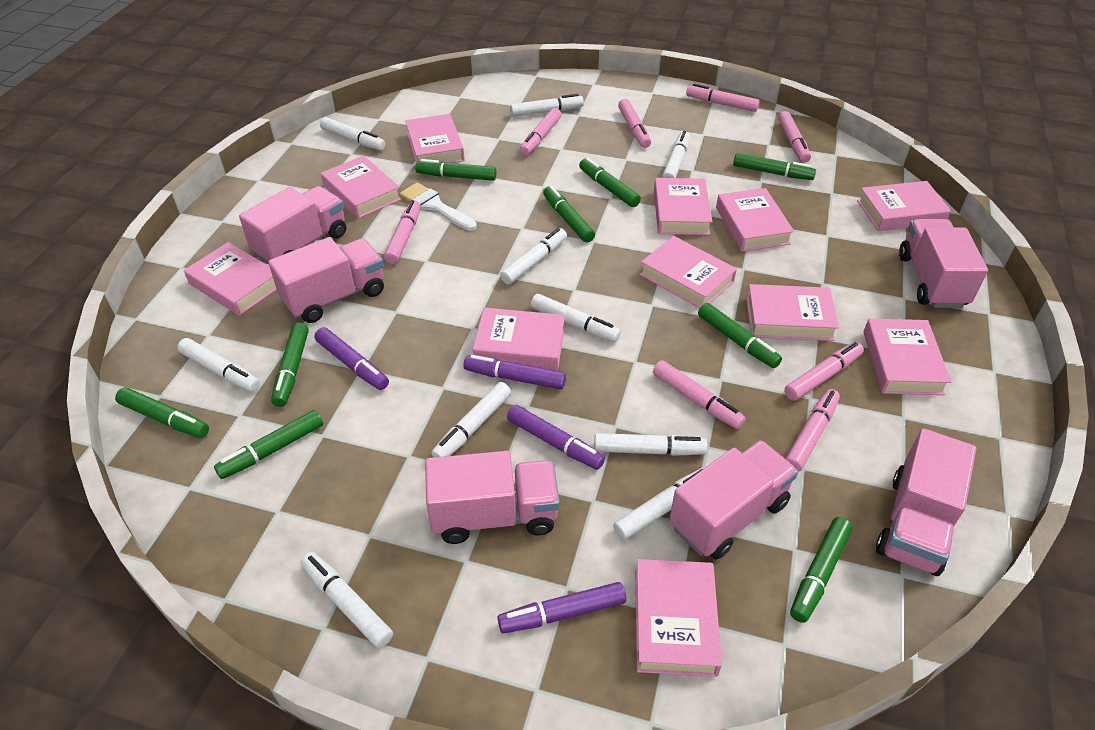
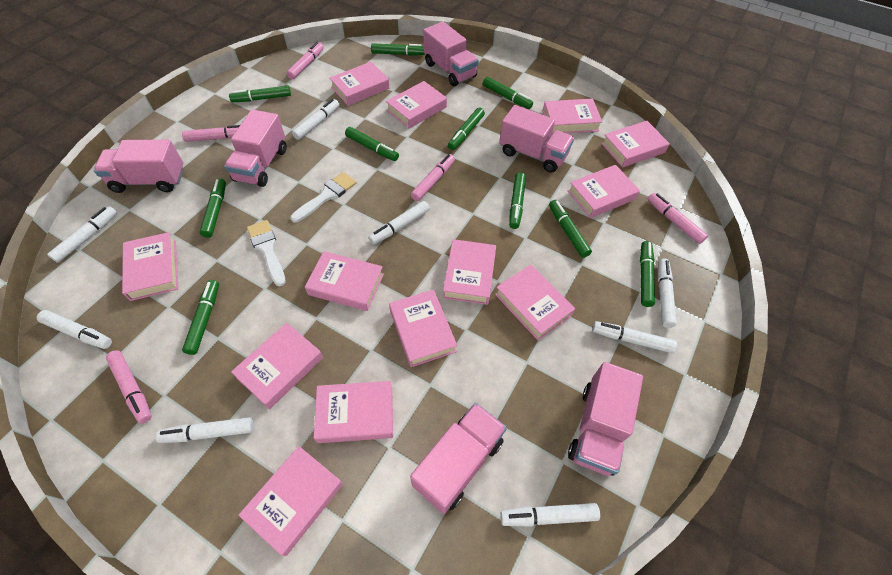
green marker: [115,387,209,438] [214,410,323,479] [271,323,309,407] [415,159,497,181] [543,186,595,243] [579,158,641,207] [698,303,782,368] [733,153,816,180] [790,517,853,623] = 9 -> [182,280,219,355] [200,178,226,238] [229,86,291,102] [345,127,399,161] [371,43,425,56] [448,107,485,150] [483,77,533,109] [509,172,526,229] [549,200,592,258] [640,241,655,307] = 10
pink book: [184,242,277,316] [321,156,401,219] [405,114,465,163] [473,307,565,370] [635,559,722,677] [640,236,737,308] [654,178,712,235] [716,188,794,252] [746,284,839,341] [857,181,951,231] [863,318,951,395] = 11 -> [122,232,179,301] [231,323,323,409] [239,446,343,556] [305,251,384,311] [314,381,393,443] [329,62,389,106] [386,81,447,129] [389,289,457,367] [443,239,496,305] [495,265,575,340] [543,98,602,134] [568,165,640,218] [601,121,670,167] = 13
pink marker: [384,200,421,264] [520,108,561,156] [618,99,651,148] [653,360,745,429] [686,84,760,112] [778,111,811,163] [784,342,864,401] [785,389,840,472] = 8 -> [106,350,152,424] [182,125,240,142] [287,42,324,79] [411,154,455,201] [648,193,708,244] = 5
purple marker: [314,327,389,390] [463,355,566,389] [497,582,626,633] [507,405,605,470] = 4 -> none = 0
white brush: [399,183,477,231] = 1 -> [247,220,286,286] [290,172,356,223] = 2
white marker: [177,338,260,392] [301,552,393,648] [320,117,386,150] [431,382,511,457] [500,228,567,284] [510,94,584,117] [531,294,621,342] [594,433,707,456] [613,467,705,540] [662,131,690,178] = 10 -> [36,310,112,349] [47,206,117,263] [156,417,254,443] [292,99,339,140] [368,201,430,245] [500,503,600,526] [592,321,677,353] [658,259,677,328] = 8

